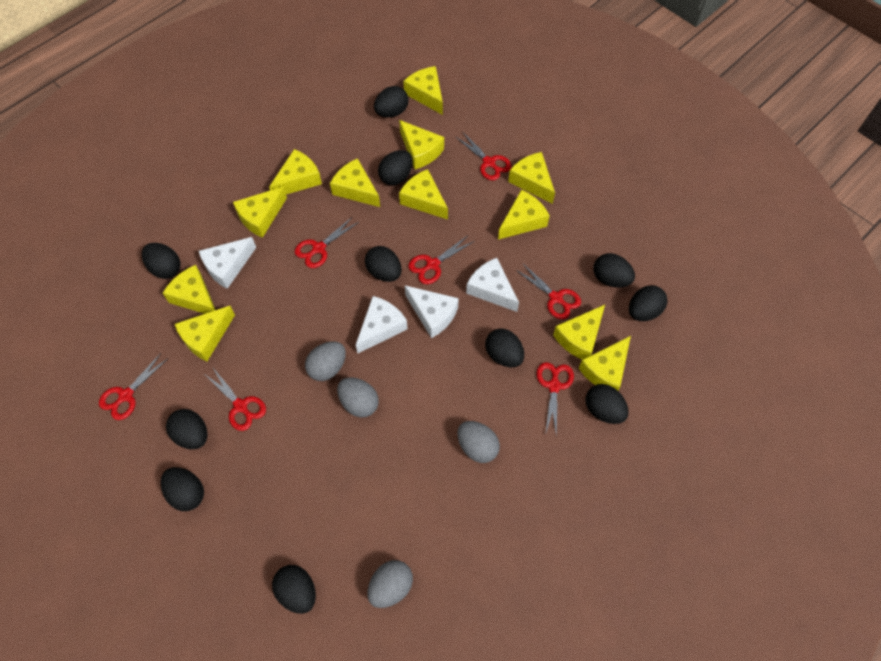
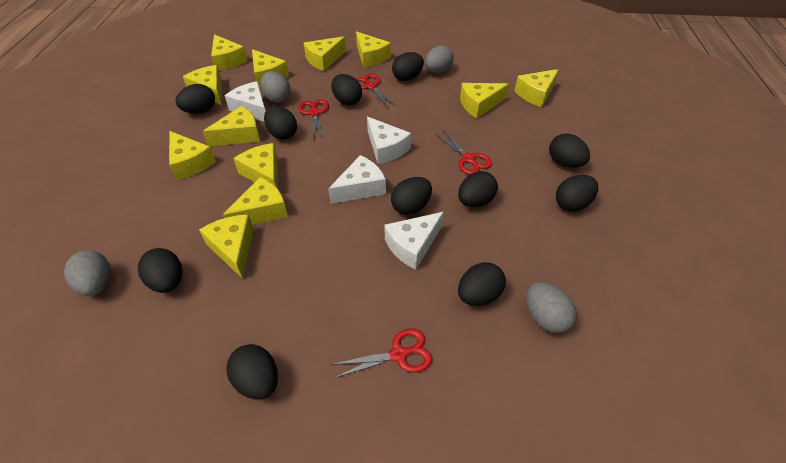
red scissors: [99,353,167,420] [204,368,266,431] [295,217,359,268] [408,236,475,284] [456,131,511,180] [516,264,581,319] [537,362,574,437] = 7 -> [298,99,329,138] [331,328,432,378] [355,74,396,108] [436,131,492,175] = 4

